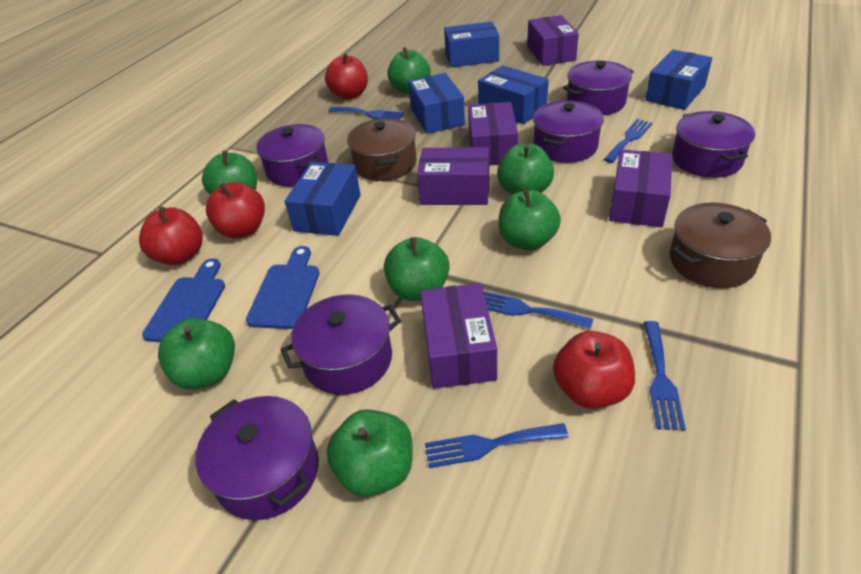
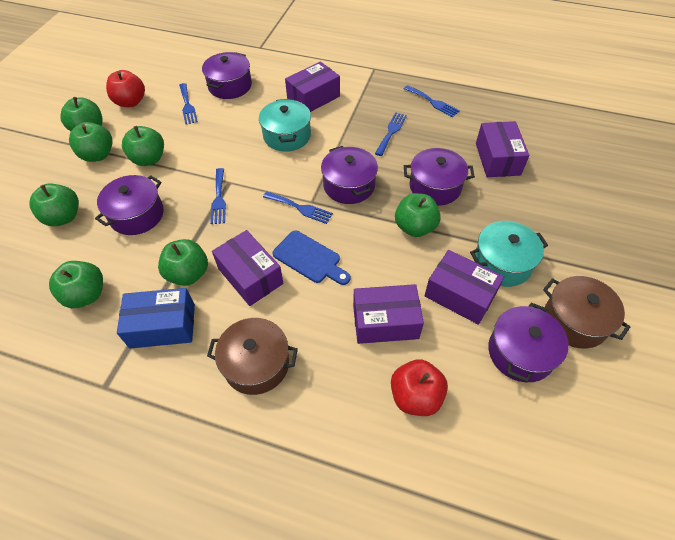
blue box: [285,162,361,236] [408,73,465,134] [444,22,499,67] [478,65,549,124] [645,50,712,110] = 5 -> [117,288,195,349] = 1
blue cutting board: [142,258,225,342] [246,246,320,329] = 2 -> [273,231,350,285] = 1
purple pot: [195,396,319,520] [256,124,328,187] [281,294,401,395] [533,100,604,163] [563,61,634,115] [672,111,755,178] = 6 -> [95,175,164,235] [202,52,252,99] [321,146,378,204] [404,148,475,206] [488,303,569,382] = 5
red apple: [139,207,203,265] [206,183,265,238] [325,53,368,99] [553,331,635,409] = 4 -> [106,70,145,107] [391,359,448,416] = 2
turquoise pot: none = 0 -> [259,99,311,152] [470,221,548,287] = 2

